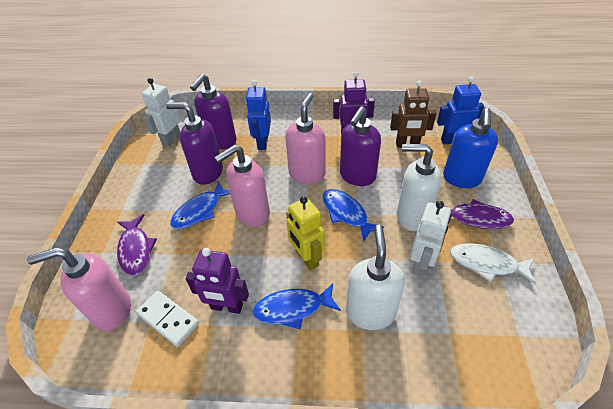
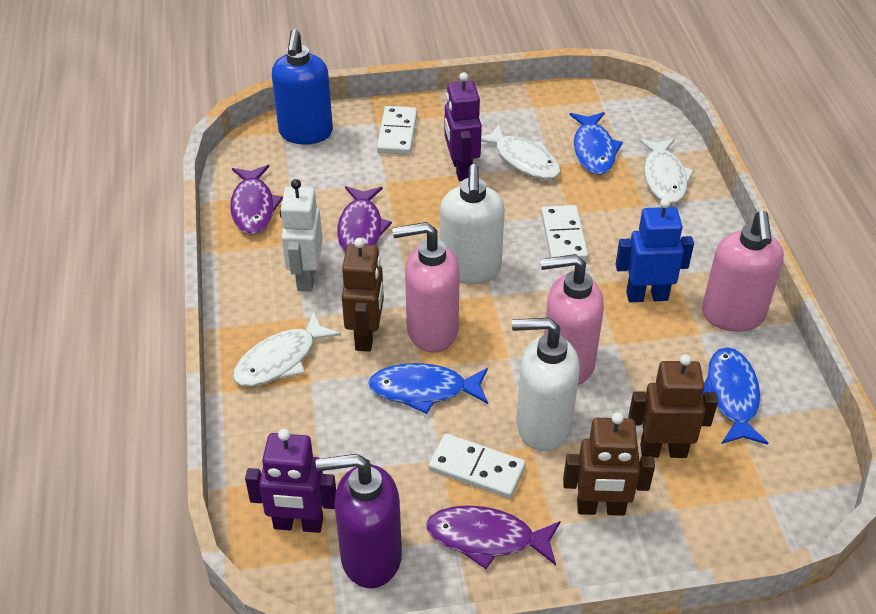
blue robot: [246,80,271,150] [437,77,484,144] = 2 -> [616,198,694,302] = 1
brown robot: [390,81,436,148] = 1 -> [342,238,384,352] [563,412,655,516] [628,354,718,458] = 3
purple fish: [117,214,157,276] [436,199,514,229] = 2 -> [230,165,283,235] [337,186,392,252] [426,505,561,569] = 3
purple soap dispenser: [166,102,223,185] [190,74,237,149] [340,106,381,186] = 3 -> [316,454,402,588] = 1
white domino: [136,291,199,347] = 1 -> [377,106,417,155] [428,433,526,499] [541,205,588,261] = 3
white fish: [450,243,536,284] = 1 -> [232,311,341,387] [481,124,561,180] [639,138,694,204] = 3
white robot: [142,78,181,147] [410,201,451,277] = 2 -> [280,179,323,291] = 1
yellow robot: [286,196,325,271] = 1 -> none = 0

